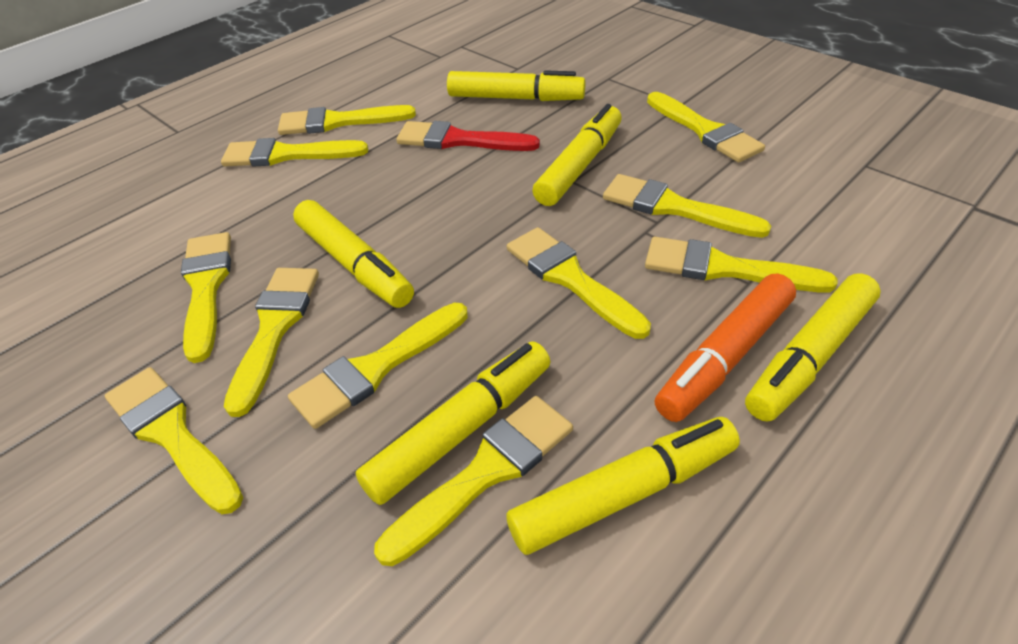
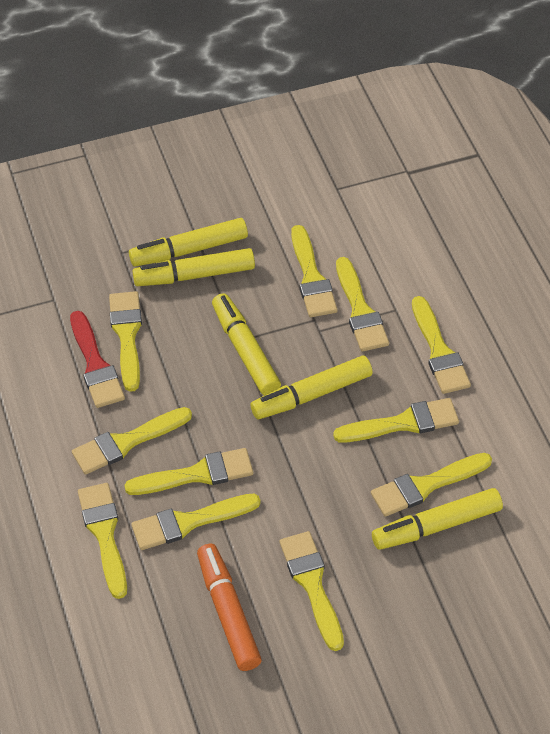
yellow marker: [293,200,414,308] [356,341,550,505] [447,70,585,101] [506,417,740,555] [532,104,622,206] [745,273,881,422] = 6 -> [129,218,248,267] [132,248,255,286] [212,293,281,395] [250,355,373,419] [372,488,503,550] = 5

